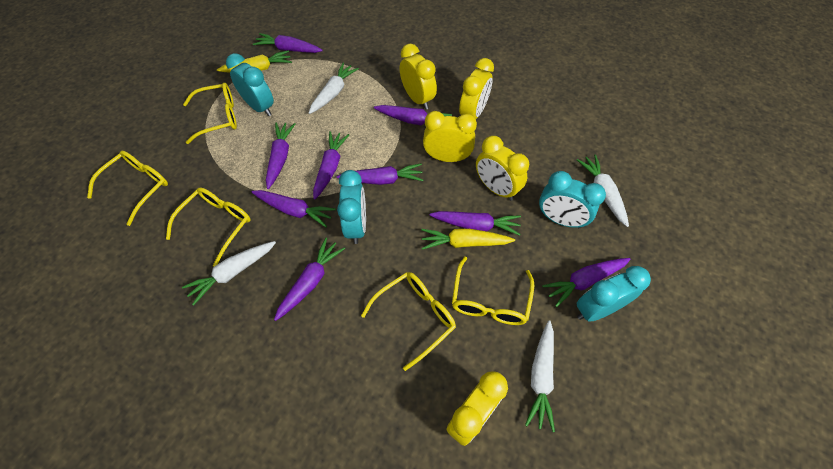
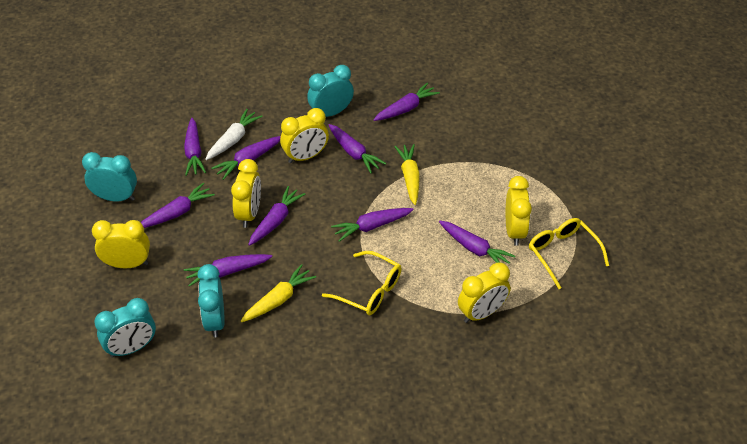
white carrot: [182,241,276,305] [309,62,359,114] [525,320,555,432] [577,154,629,227] = 4 -> [205,109,262,160] = 1
yellow glasses: [87,151,168,226] [166,188,251,267] [183,83,237,144] [361,272,456,371] [452,257,534,325] = 5 -> [322,251,402,315] [529,218,609,289] = 2

